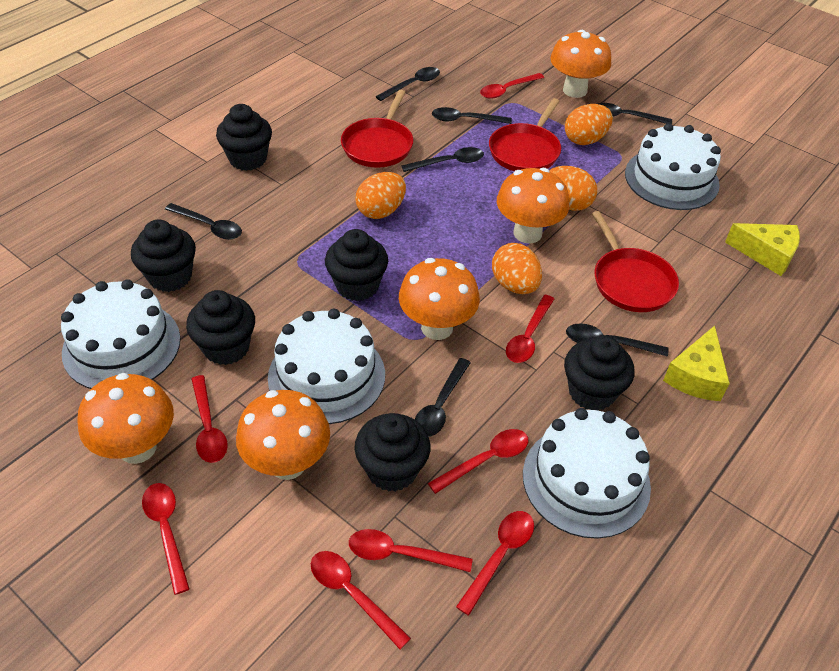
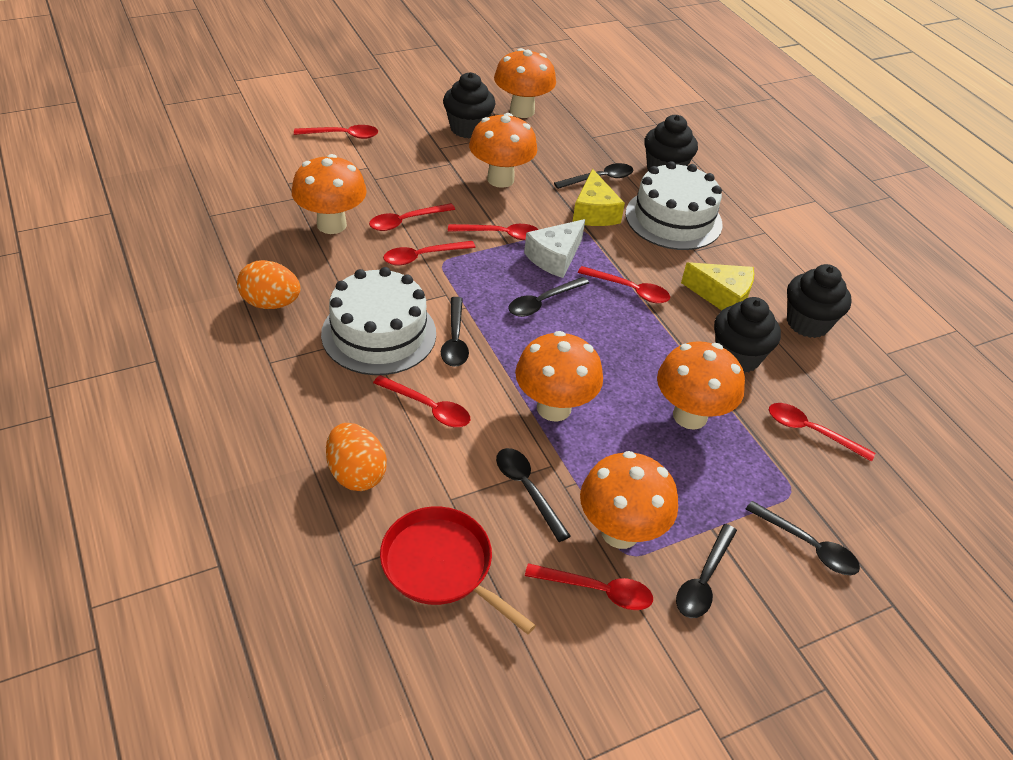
black cupcake: [131,219,196,292] [186,290,255,365] [216,104,272,171] [325,229,388,301] [355,413,430,492] [564,335,634,410] = 6 -> [443,72,495,138] [644,115,698,171] [714,297,781,373] [787,264,852,338] = 4
black spoon: [165,203,242,240] [375,67,440,101] [401,147,484,172] [415,358,471,437] [432,107,512,124] [566,323,669,357] [597,103,672,124] = 7 -> [441,297,469,367] [496,448,571,542] [509,277,589,317] [554,163,633,189] [676,524,737,618] [746,501,860,575] = 6
orange egg: [355,172,406,219] [492,243,542,294] [549,166,597,211] [565,104,613,145] = 4 -> [237,260,301,309] [326,423,387,491] = 2
orange mushroom: [77,373,174,464] [236,390,330,480] [399,258,480,340] [497,168,569,243] [550,30,611,98] = 5 -> [291,154,367,234] [469,113,537,188] [494,48,556,118] [515,331,603,422] [580,451,678,549] [657,341,745,430] = 6
red pan: [341,90,413,167] [489,98,561,171] [592,211,679,312] = 3 -> [380,507,536,634] = 1
white cake: [61,279,180,389] [268,309,385,424] [523,408,651,539] [625,123,721,210] = 4 -> [321,267,436,375] [626,161,722,250] = 2
white cheese: none = 0 -> [524,219,585,278] = 1

